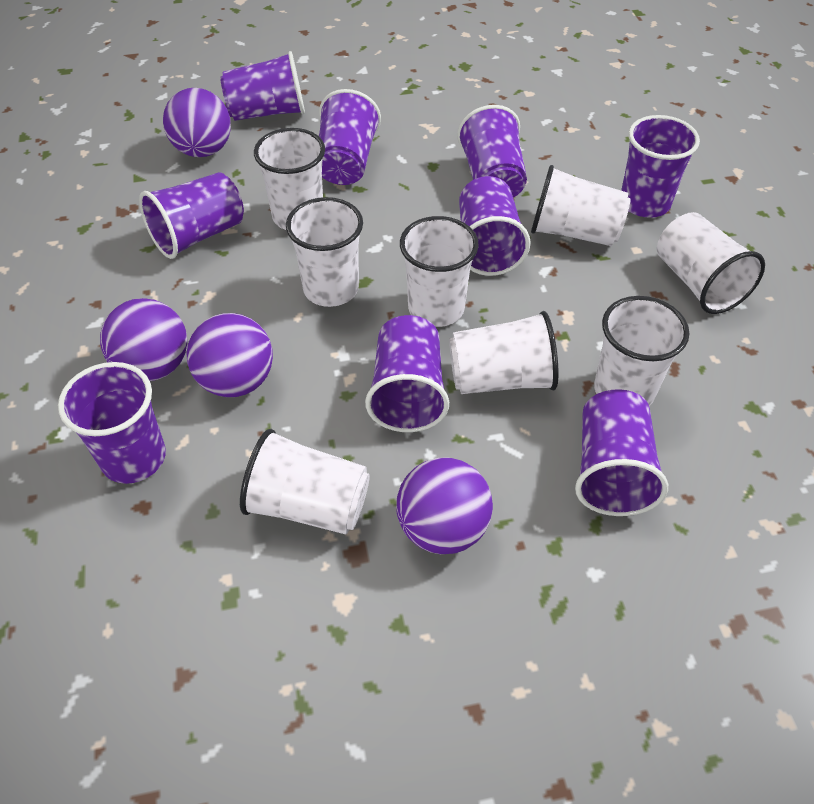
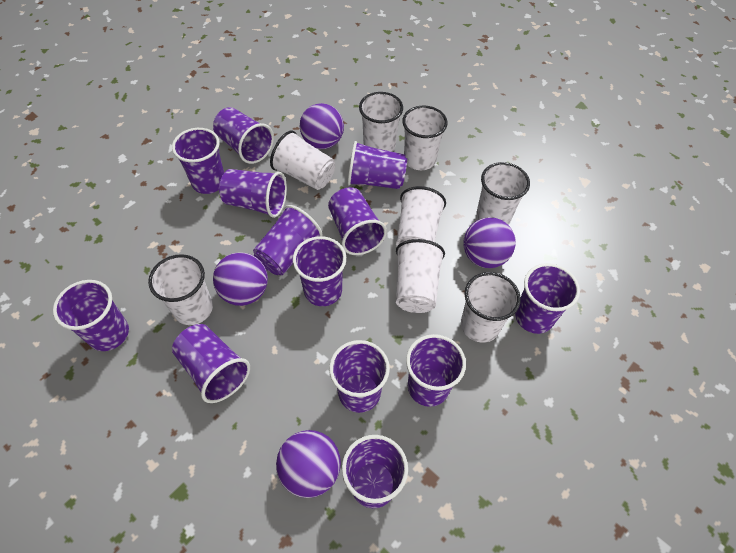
purple cup: [58,362,166,484] [139,172,244,259] [220,51,305,121] [319,89,381,185] [365,315,449,432] [457,105,527,198] [459,176,531,276] [575,389,668,516] [621,115,700,218] = 9 -> [53,280,129,351] [172,128,224,194] [172,324,250,403] [213,107,274,164] [219,169,287,218] [253,205,323,275] [293,236,346,306] [328,187,387,255] [329,340,390,413] [342,435,408,508] [348,141,407,189] [406,334,466,407] [515,263,580,334] = 13

